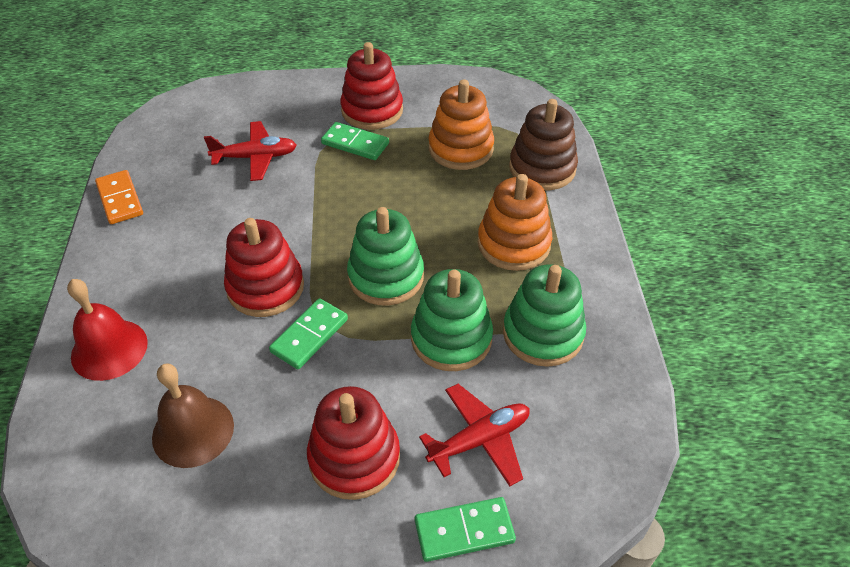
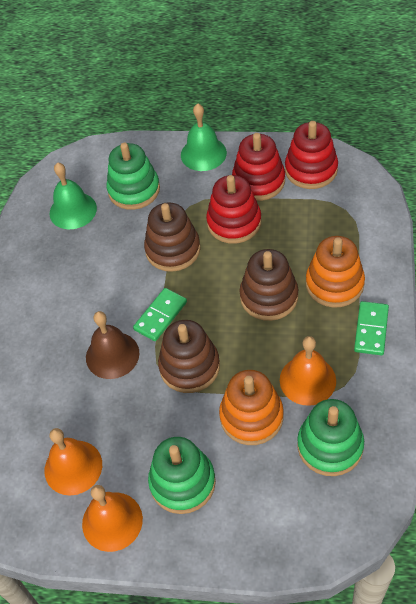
brown stacking toy: [509,99,578,190] = 1 -> [144,202,201,272] [158,320,220,393] [239,249,298,321] = 3
green bell: none = 0 -> [49,162,97,229] [181,104,227,171] = 2
green domino: [269,298,348,369] [321,122,389,160] [415,497,516,562] = 3 -> [133,288,187,341] [354,301,389,355] = 2
orange bell: none = 0 -> [45,428,102,495] [82,485,143,552] [280,336,336,406] = 3
orange domino: [95,170,143,224] = 1 -> none = 0
red bell: [67,279,148,381] = 1 -> none = 0
red plane: [204,121,297,181] [419,384,529,487] = 2 -> none = 0

